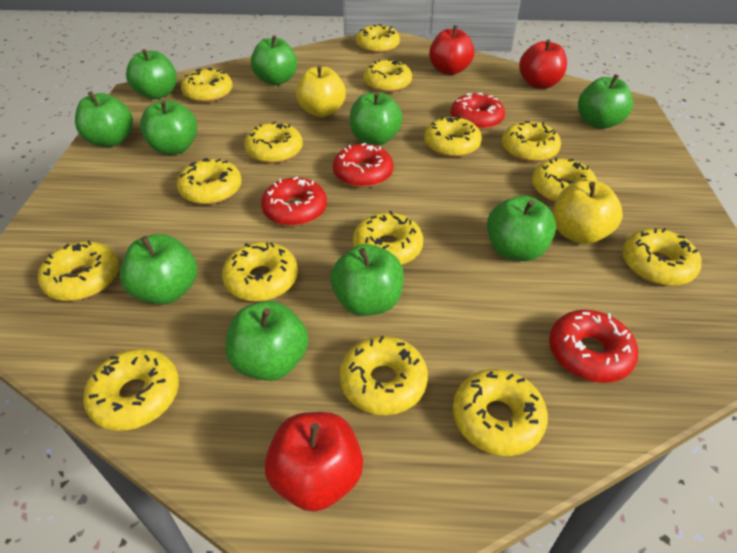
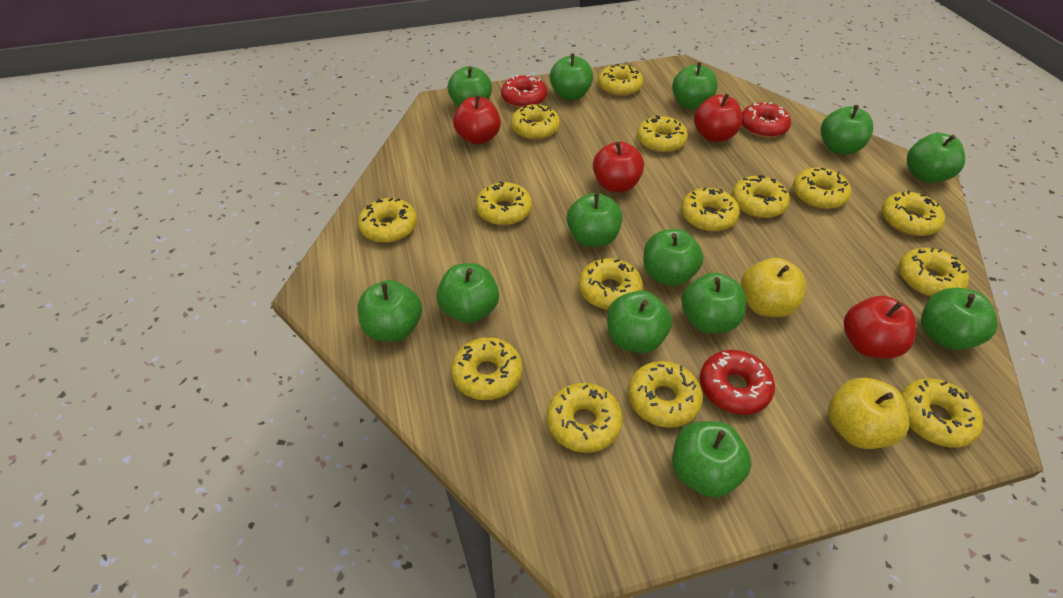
green apple: [75,91,133,147] [120,234,197,305] [126,49,177,99] [140,100,197,155] [226,301,309,381] [251,35,297,85] [330,244,404,316] [350,92,403,146] [487,196,556,261] [578,74,633,129] = 10 -> [358,280,422,341] [436,263,499,323] [448,66,492,107] [550,54,593,100] [567,193,622,247] [607,291,672,353] [644,229,703,286] [672,63,718,110] [672,421,752,498] [681,272,746,333] [821,105,873,155] [907,133,965,183] [921,288,997,350] = 13
red apple: [265,412,363,512] [429,25,474,75] [519,40,567,89] = 3 -> [453,95,501,145] [593,141,644,192] [694,94,742,142] [844,296,916,359] = 4
red donut: [261,177,327,226] [333,143,394,188] [451,92,505,130] [549,310,638,383] = 4 -> [501,75,547,108] [700,350,775,415] [742,102,791,138] = 3

